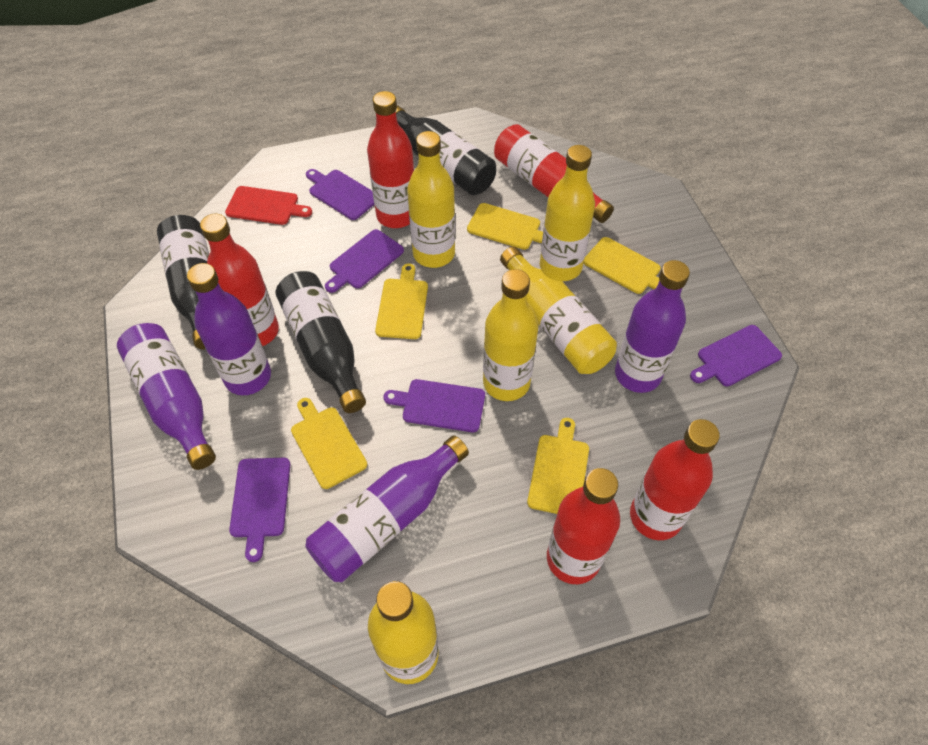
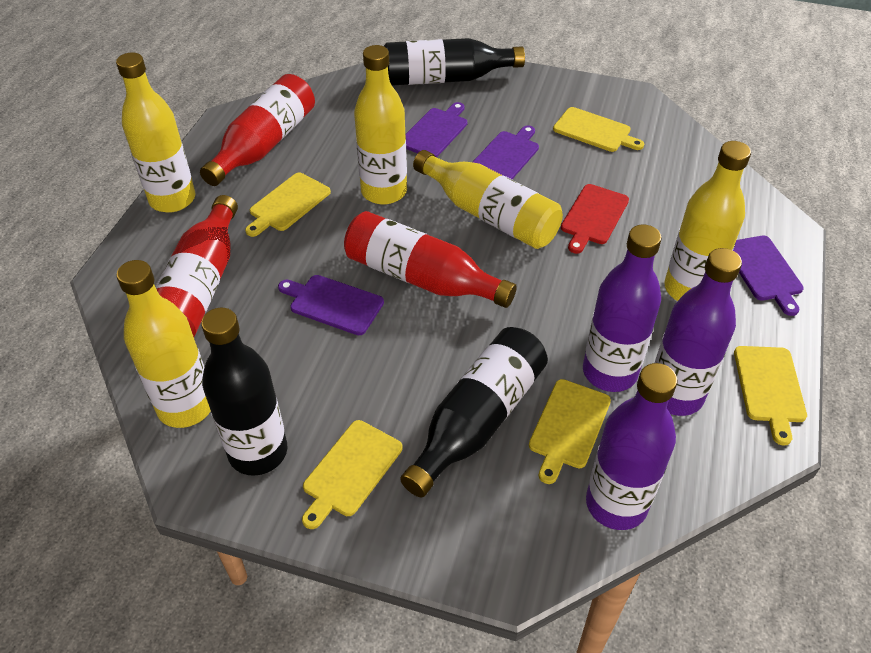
purple bottle: [117,323,216,470] [187,263,271,395] [306,435,469,582] [615,260,690,393] = 4 -> [583,225,662,392] [586,363,678,530] [655,248,742,416] = 3
purple cutting board: [229,458,290,562] [306,169,375,220] [325,229,404,293] [383,379,485,432] [690,325,782,386] = 5 -> [278,275,384,335] [405,102,467,157] [473,125,539,179] [733,236,804,316] = 4
red bottle: [200,214,279,346] [367,91,414,228] [494,124,614,223] [547,468,620,584] [630,419,720,540] = 5 -> [155,195,238,337] [200,74,315,186] [344,211,517,308] = 3

